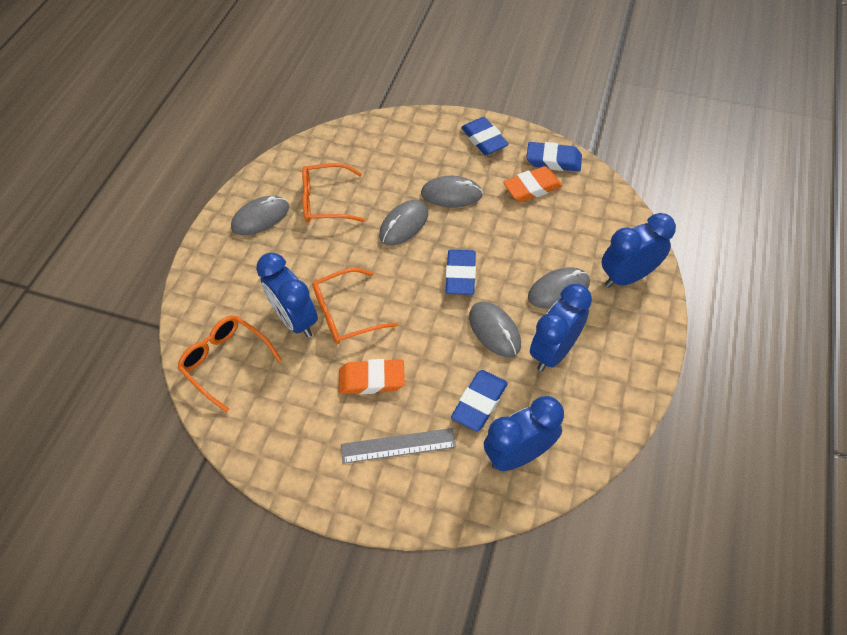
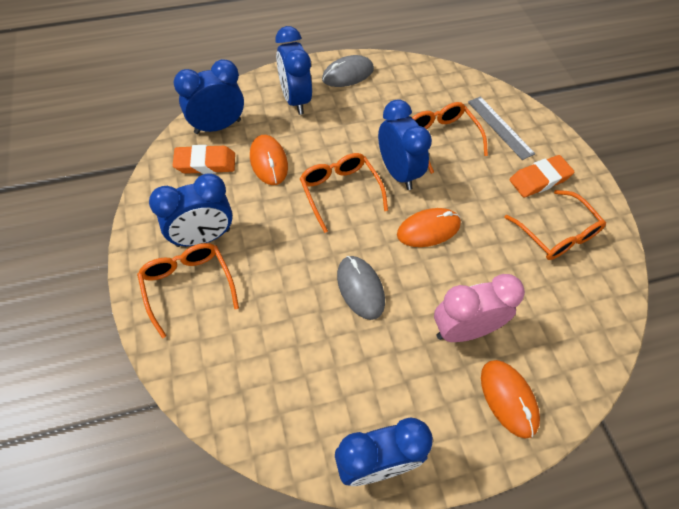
blue clock: [256,253,318,338] [484,396,564,471] [530,284,592,371] [602,213,676,287] = 4 -> [149,173,233,247] [173,59,244,134] [276,26,312,115] [335,418,433,486] [378,99,432,190] = 5
blue eraser: [446,250,476,295] [451,370,508,431] [461,117,509,155] [526,142,582,172] = 4 -> none = 0
grey mouse: [231,196,289,235] [379,200,428,245] [421,176,483,207] [469,302,521,357] [528,267,590,309] = 5 -> [322,55,374,87] [337,256,385,320] = 2
orange glasses: [177,315,282,412] [302,163,365,223] [312,268,398,344] = 3 -> [137,243,239,338] [300,153,388,233] [412,102,488,174] [504,190,606,260] = 4
orange mouse: none = 0 -> [250,135,288,185] [397,208,461,247] [481,360,540,439] = 3
pink clock: none = 0 -> [434,274,525,342] = 1

